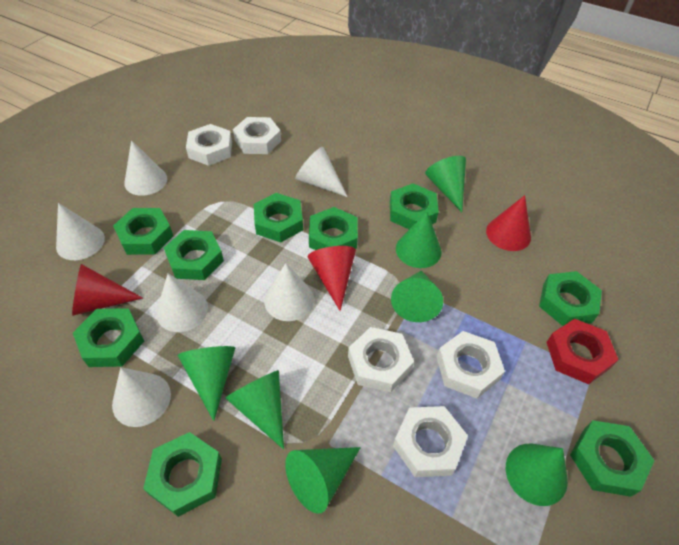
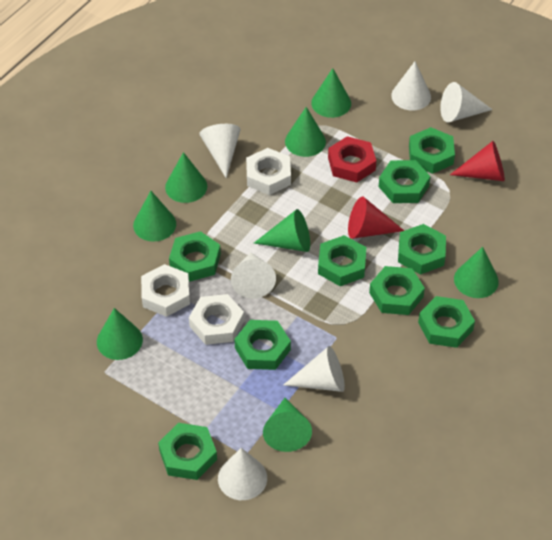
green cone: [178,346,235,421] [225,370,284,450] [285,447,361,514] [391,271,443,322] [396,212,442,268] [425,156,466,212] [506,444,568,506] = 7 -> [97,308,143,360] [133,191,176,242] [165,152,207,203] [254,209,310,252] [263,398,312,452] [285,107,326,157] [311,68,351,118] [454,247,499,298] = 8
red cone: [72,264,143,316] [308,246,356,311] [486,195,531,251] = 3 -> [348,197,404,239] [450,141,505,181] = 2
white nut: [186,124,232,166] [233,117,281,154] [348,327,414,392] [393,406,468,477] [437,331,505,398] = 5 -> [141,264,190,317] [189,294,244,345] [246,148,291,195] = 3

